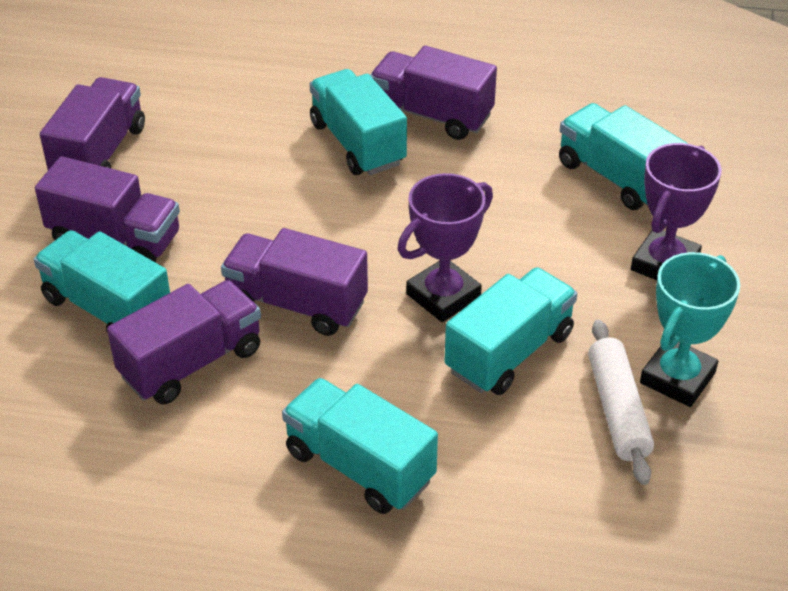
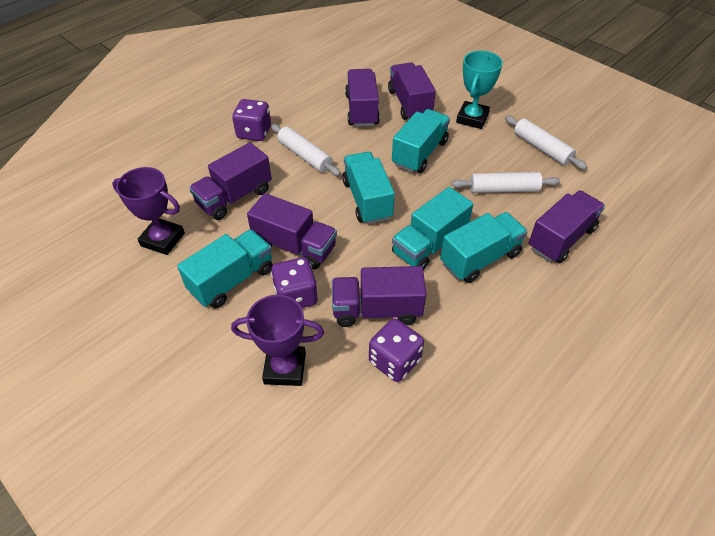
purple dice: none = 0 -> [232,99,271,141] [271,257,318,308] [369,318,424,382] = 3
purple truck: [35,156,180,263] [40,77,145,170] [107,280,261,404] [221,228,368,336] [370,46,497,140] = 5 -> [189,142,272,220] [247,193,337,269] [332,266,426,327] [345,69,380,127] [388,63,436,120] [528,190,605,263] = 6
white rolling pin: [588,319,654,485] = 1 -> [271,124,341,176] [451,172,560,193] [505,116,587,170] = 3

